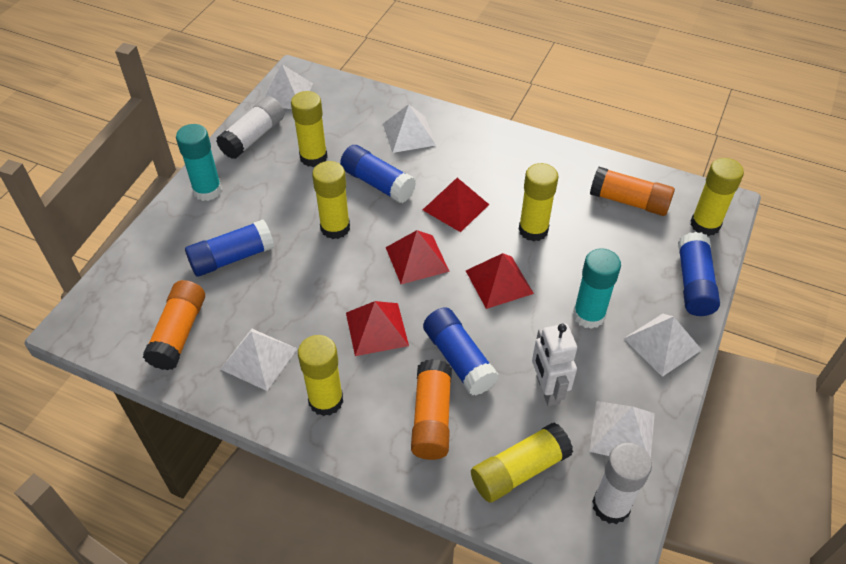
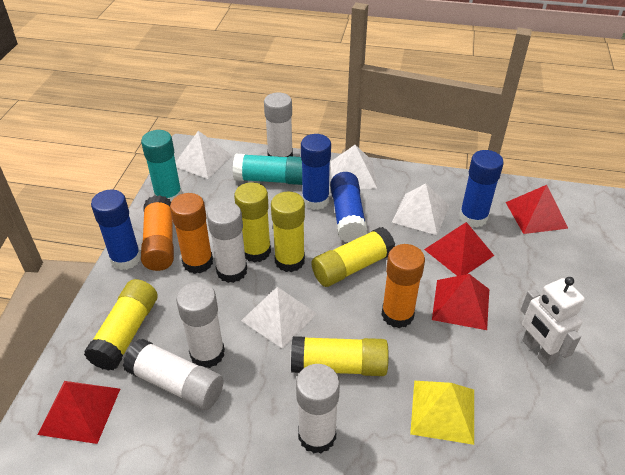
white glue stick: [216,96,284,159] [592,443,652,524] = 2 -> [123,339,224,410] [176,282,225,368] [207,201,247,283] [264,92,293,157] [296,364,340,454] = 5
white pyramid: [220,329,297,391] [264,64,313,109] [383,104,436,153] [589,401,655,459] [624,314,702,377] = 5 -> [176,131,232,179] [241,287,317,349] [331,145,377,189] [392,183,449,235] = 4
yellow glue stick: [291,91,328,167] [298,335,343,416] [312,161,350,239] [471,422,573,502] [519,163,559,242] [691,158,744,236] = 6 -> [84,279,158,371] [234,182,271,263] [271,191,305,272] [291,336,389,376] [312,227,395,287] = 5
yellow pyramid: none = 0 -> [410,381,474,445] = 1

